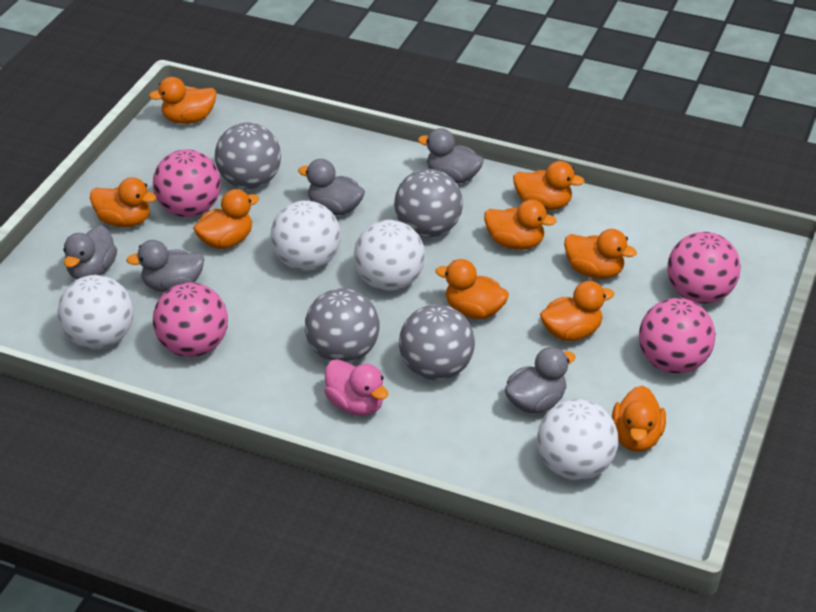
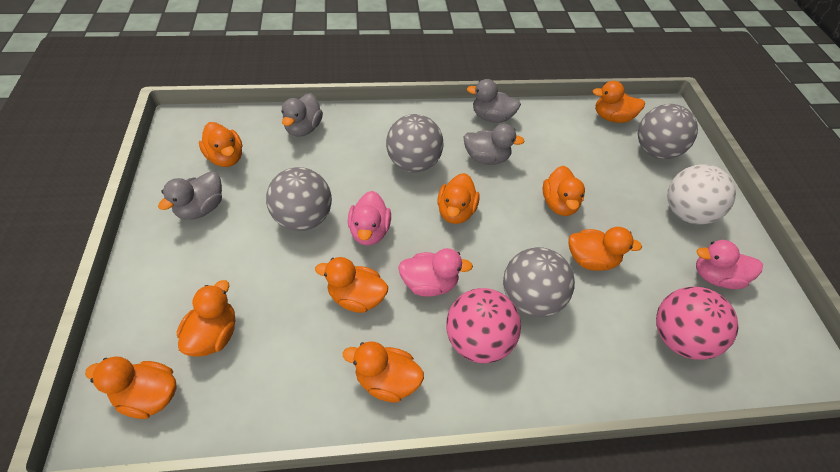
grey duck: [63,225,117,279] [126,240,205,292] [298,159,365,215] [418,128,484,183] [505,347,575,414] = 5 -> [158,171,222,220] [281,93,323,137] [463,124,525,165] [467,79,521,123] = 4
pink ball: [153,149,221,217] [153,282,228,357] [639,298,715,374] [667,232,741,304] = 4 -> [446,288,521,363] [656,286,738,360] = 2
pink duck: [324,359,389,416] = 1 -> [348,191,391,246] [398,248,473,297] [696,240,763,289] = 3
white ball: [58,275,133,349] [271,200,341,271] [354,220,425,291] [537,399,618,480] = 4 -> [668,164,736,225] = 1

